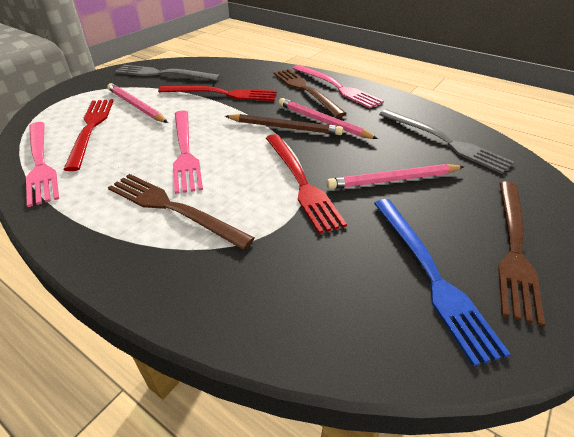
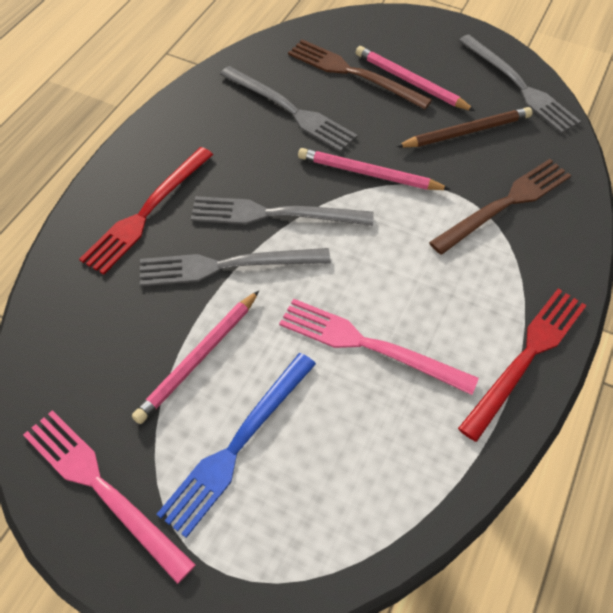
brown fork: [108,174,255,250] [273,69,347,117] [498,182,545,326] = 3 -> [288,39,432,109] [429,159,571,255] = 2
grey fork: [115,65,220,81] [379,109,514,174] = 2 -> [140,248,331,286] [191,196,373,226] [220,66,358,152] [459,35,581,133] = 4
pink fork: [26,122,59,207] [173,110,203,194] [293,65,384,108] = 3 -> [23,410,196,584] [279,299,479,395] = 2
red fork: [63,99,113,171] [158,86,277,101] [266,134,347,234] = 3 -> [79,147,213,275] [458,288,587,442] = 2

